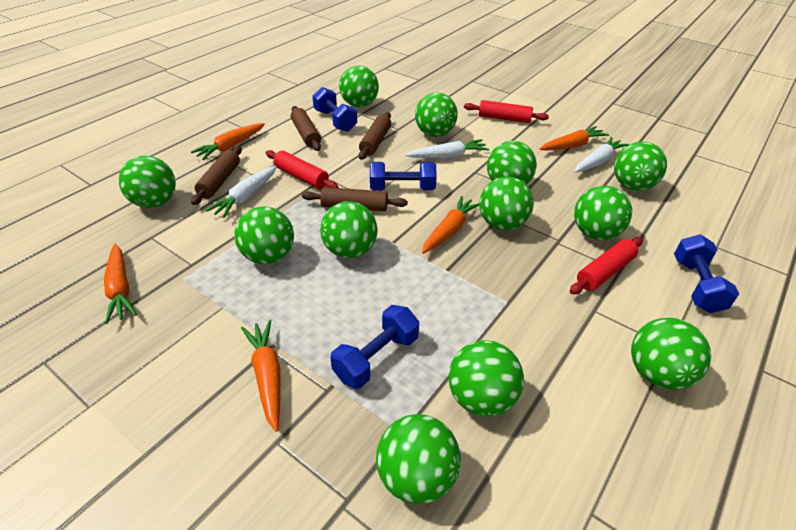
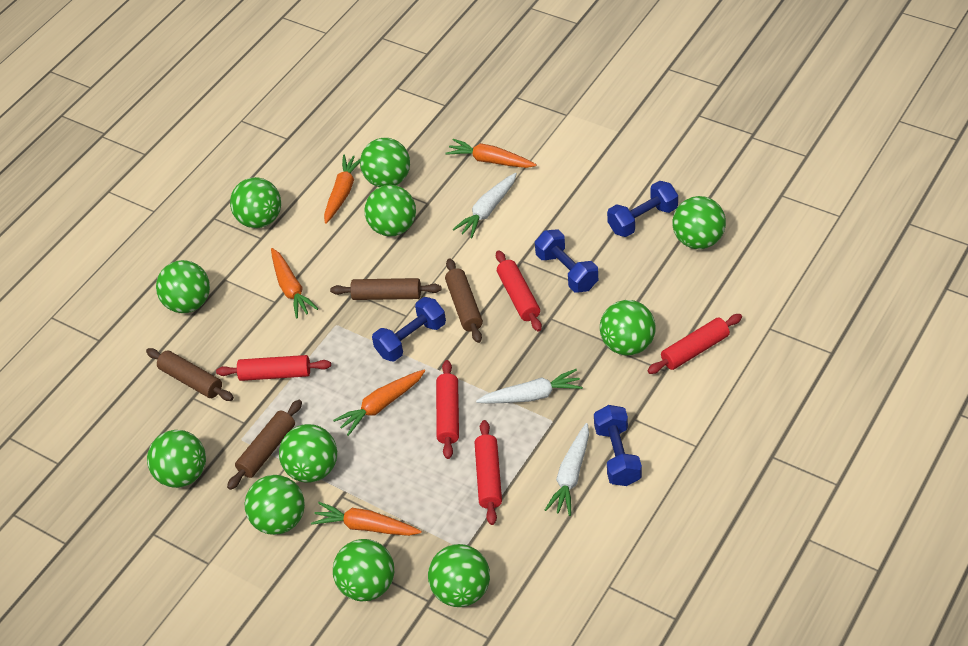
green ball: [118,156,176,208] [234,206,294,264] [320,201,378,258] [339,65,379,107] [376,414,461,504] [415,93,458,137] [448,340,524,417] [479,177,534,230] [487,141,537,185] [574,186,632,240] [614,142,667,191] [631,318,711,390] = 12 -> [147,430,206,488] [156,260,210,313] [230,177,281,228] [245,475,305,535] [279,424,337,483] [333,539,394,601] [360,138,410,187] [364,185,416,236] [428,544,490,607] [600,300,656,356] [672,196,726,249] = 11
red rolling pin: [266,150,339,189] [464,100,549,123] [570,237,643,294] = 3 -> [216,355,331,381] [436,360,459,459] [475,420,502,525] [496,250,542,332] [647,314,742,374] = 5

